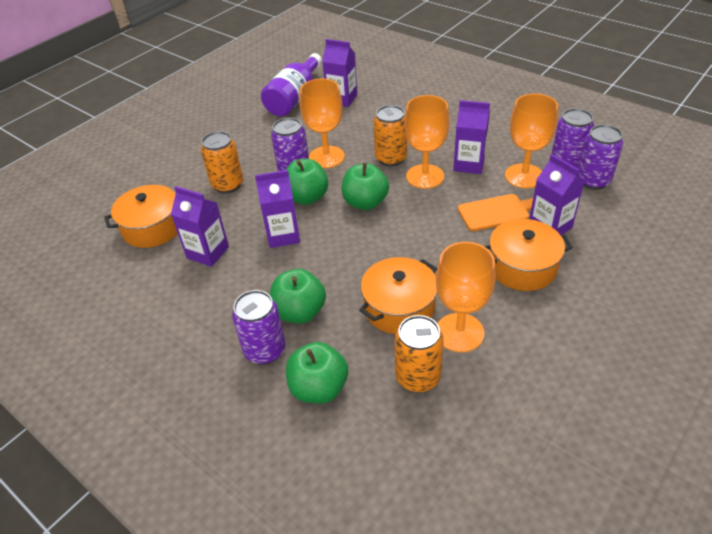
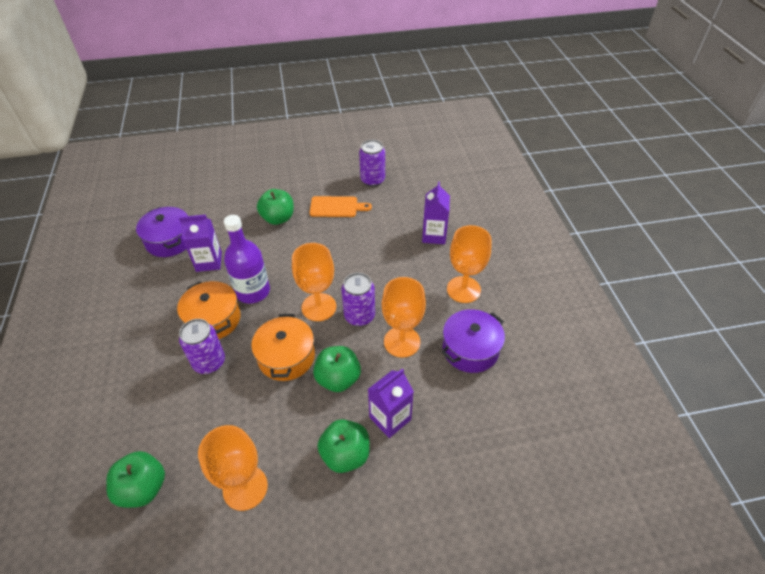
orange can: [201,131,243,193] [373,105,407,166] [395,315,443,392] = 3 -> none = 0
orange pot: [104,185,178,248] [359,257,437,334] [484,219,573,291] = 3 -> [177,281,240,339] [251,314,315,381] = 2
purple can: [232,290,286,364] [271,118,309,171] [551,108,594,168] [578,124,623,190] = 4 -> [179,319,225,374] [341,273,375,326] [359,140,385,187] = 3
purple carton: [171,186,229,267] [255,170,300,248] [322,39,357,107] [453,100,490,174] [529,154,585,235] = 5 -> [179,215,222,272] [368,368,414,438] [422,181,450,244] = 3
purple pot: none = 0 -> [136,207,188,257] [441,309,505,373] = 2

